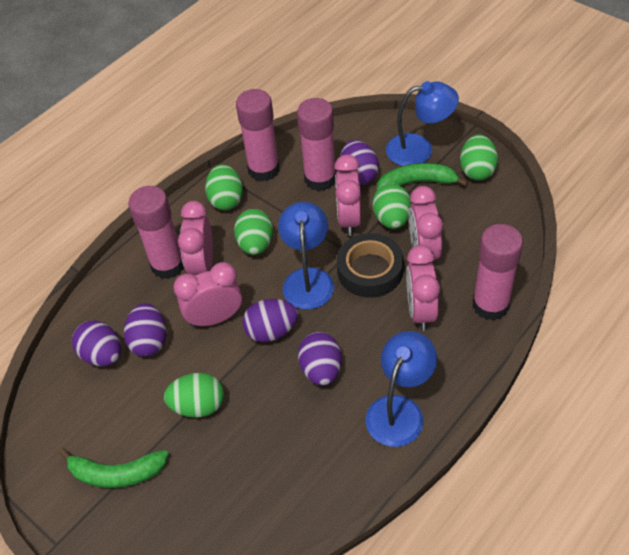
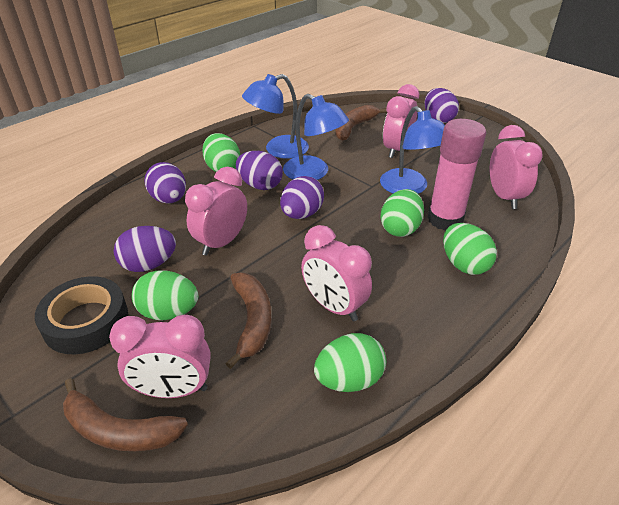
brown banana: none = 0 -> [63,378,188,451] [225,273,271,369] [335,105,387,141] = 3
green banana: [59,448,169,488] [377,163,468,190] = 2 -> none = 0
pink glue stick: [128,186,184,279] [236,89,280,182] [297,98,336,191] [472,224,523,321] = 4 -> [428,119,486,231] = 1

